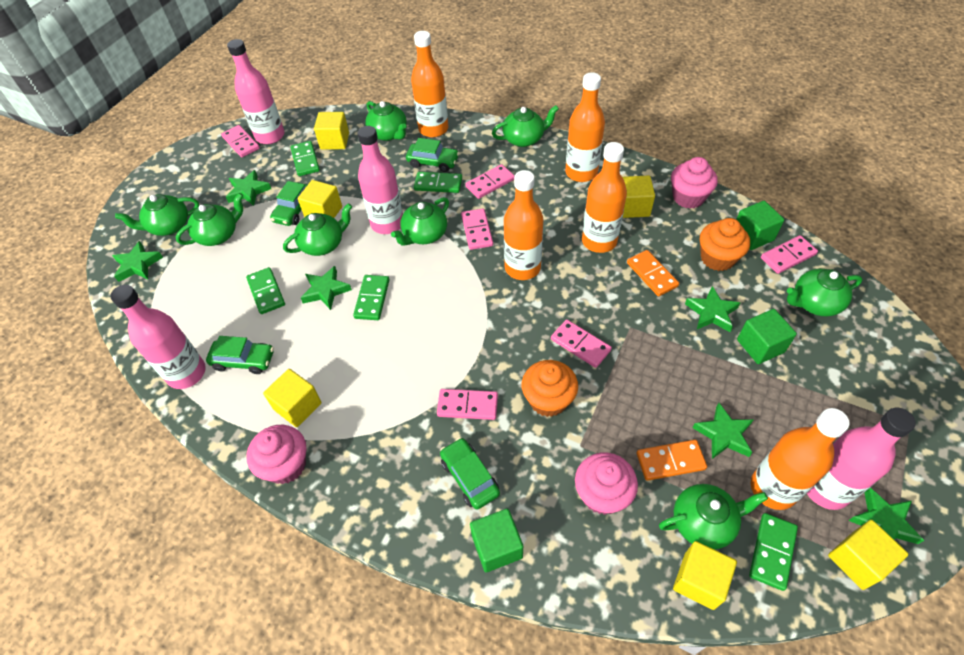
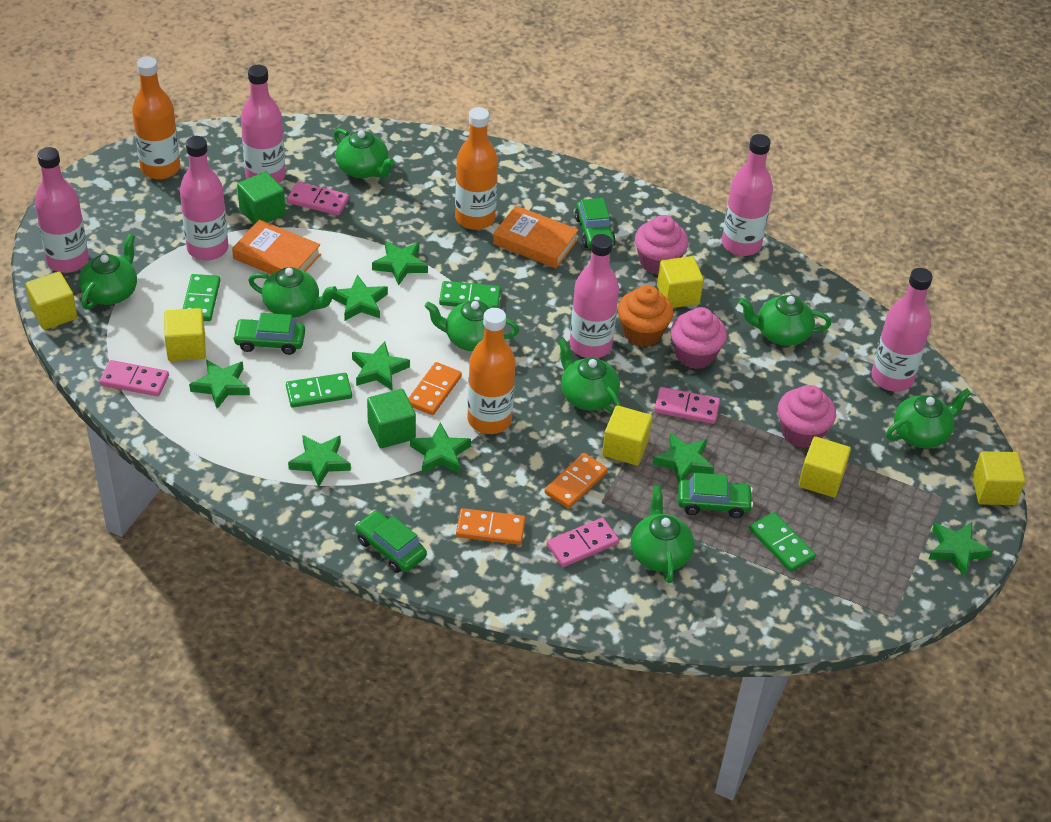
green cube: [470,509,523,572] [736,201,784,250] [737,309,797,364] = 3 -> [237,172,286,224] [367,389,416,448] = 2
green domino: [246,267,285,314] [290,141,320,176] [353,275,389,320] [414,172,462,193] [749,513,798,591] = 5 -> [183,274,221,321] [286,373,352,408] [439,281,501,308] [750,512,816,572] = 4
green star: [112,241,163,282] [226,170,271,206] [301,266,352,310] [685,286,740,332] [693,403,753,459] [848,488,924,544] = 6 -> [189,360,250,409] [288,435,351,487] [332,275,388,321] [352,341,410,390] [372,241,428,286] [410,423,471,474] [653,433,714,482] [928,522,993,577] = 8
orange book: none = 0 -> [232,219,321,275] [493,206,579,268] = 2
orange bottle: [411,31,448,137] [504,170,543,280] [565,72,605,182] [582,142,627,253] [751,408,850,510] = 5 -> [132,56,180,179] [455,107,498,230] [467,308,516,434] = 3
orange cupcake: [522,360,578,417] [700,218,750,271] = 2 -> [618,285,673,346] = 1
orange domino: [627,250,679,296] [637,440,707,481] = 2 -> [408,362,462,415] [456,508,525,545] [545,453,608,509] = 3
pink bottle: [110,285,206,389] [227,39,285,144] [357,126,403,234] [807,408,916,510] = 4 -> [35,147,89,273] [180,136,228,260] [241,65,285,184] [570,234,619,358] [722,134,773,256] [871,268,933,392] = 6
pink domino: [221,125,260,158] [437,389,498,420] [461,208,493,250] [465,164,515,199] [551,319,612,368] [761,235,818,274] = 6 -> [100,360,169,396] [287,182,349,215] [547,518,619,567] [654,387,720,424] = 4

